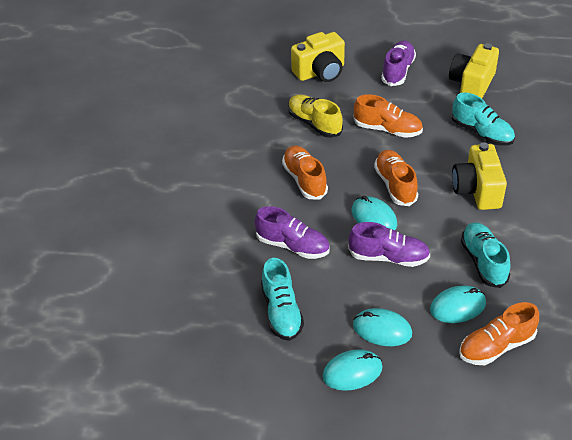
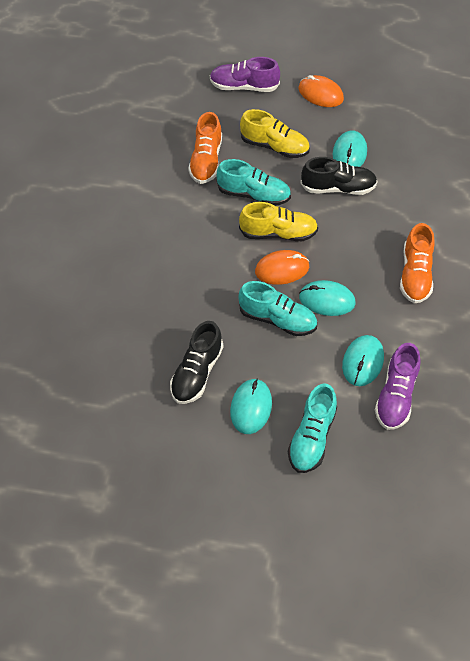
black shoe: none = 0 -> [170,321,223,404] [301,157,378,195] = 2
orange mouse: none = 0 -> [255,250,309,285] [299,75,344,107] = 2
orange shoe: [282,145,328,200] [353,94,423,138] [374,150,418,206] [459,302,539,365] = 4 -> [188,112,222,184] [400,223,435,304] = 2
purple shoe: [255,206,330,259] [348,222,430,267] [381,41,416,86] = 3 -> [210,57,280,92] [375,343,421,430] = 2
yellow camera: [291,32,345,82] [449,43,499,98] [452,142,507,210] = 3 -> none = 0
yellow shoe: [288,95,343,138] = 1 -> [239,202,318,241] [240,109,310,158] = 2

